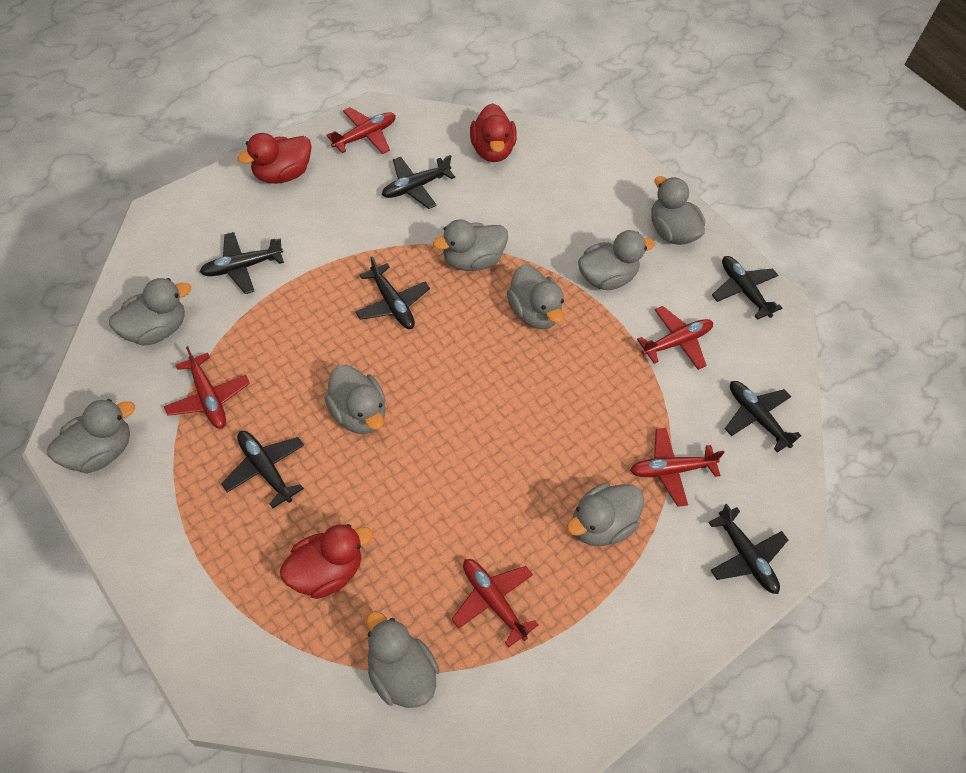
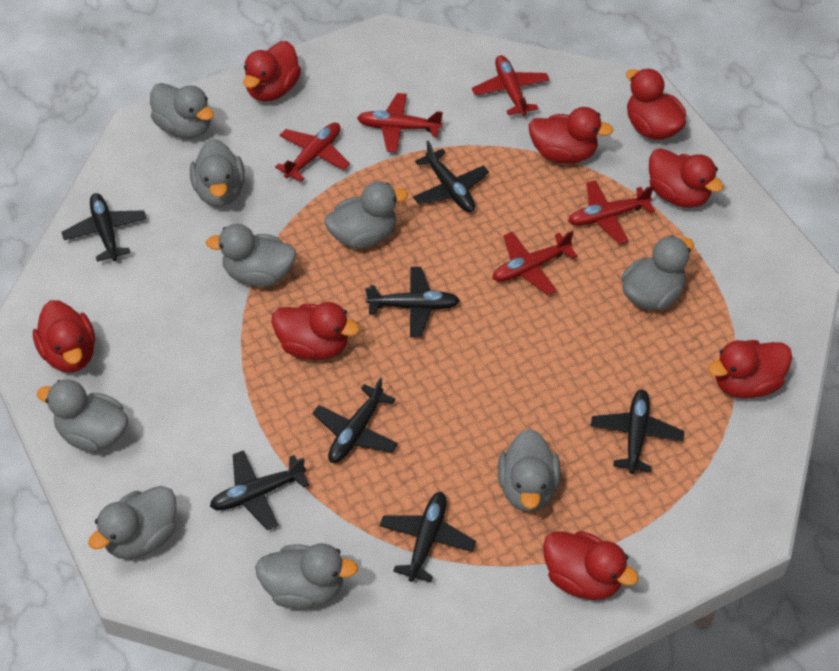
red duck: [238,133,312,184] [280,524,373,599] [470,103,517,162] = 3 -> [33,300,95,373] [243,41,301,102] [272,302,360,360] [528,107,613,164] [543,531,639,600] [626,68,686,140] [649,148,724,208] [708,340,792,398] = 8

